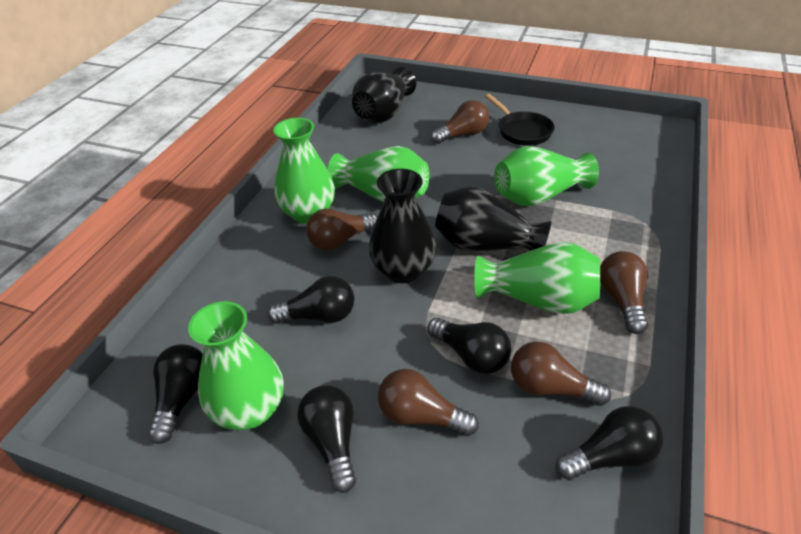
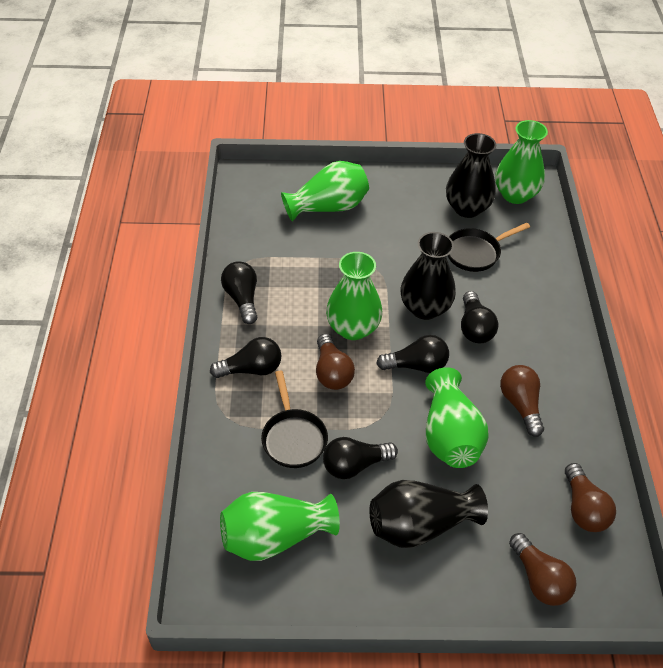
black pan: [485,94,555,146] = 1 -> [261,371,328,468] [448,223,530,272] = 2
brown light bulb: [306,209,378,250] [378,369,479,436] [431,100,489,144] [511,341,611,406] [600,251,648,334] = 5 -> [316,334,355,390] [500,365,544,437] [509,533,576,606] [565,463,616,532] = 4

